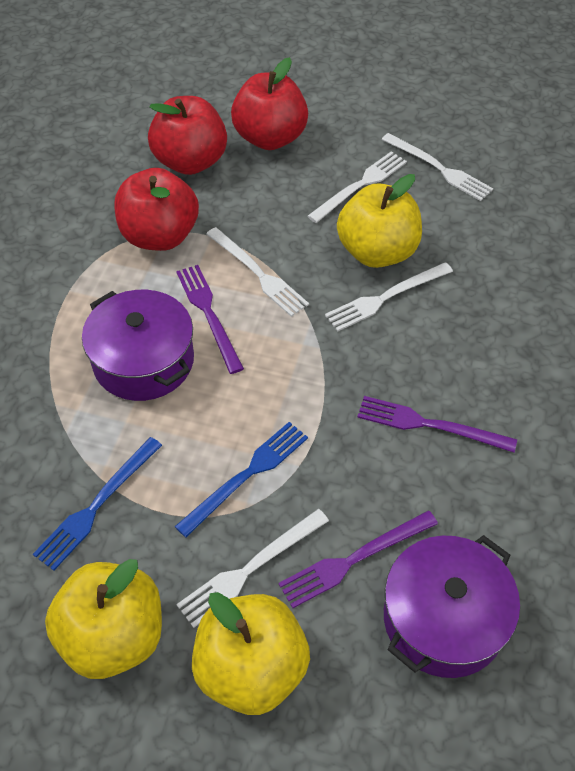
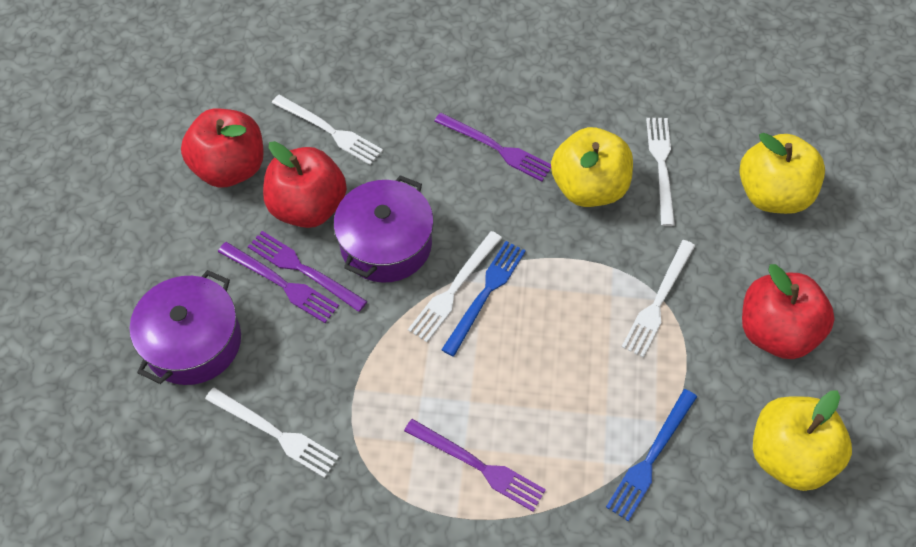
purple fork: [176,265,244,374] [278,510,438,608] [357,396,517,452] = 3 -> [218,242,339,323] [247,231,368,312] [404,419,546,512] [434,113,551,181] = 4

